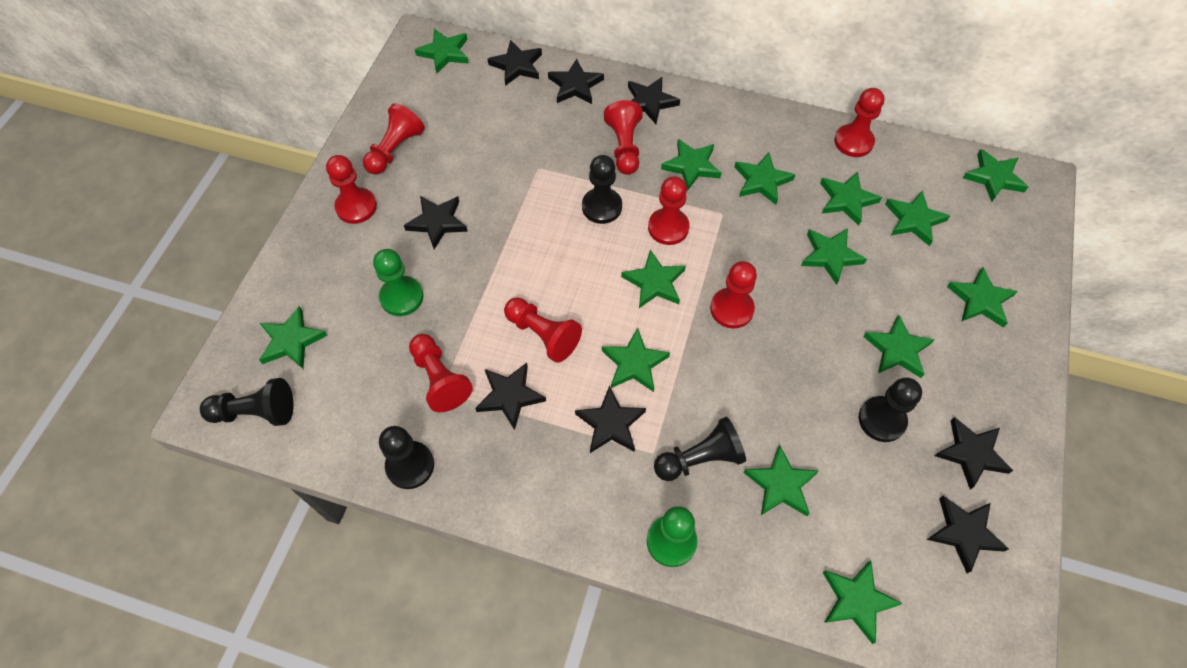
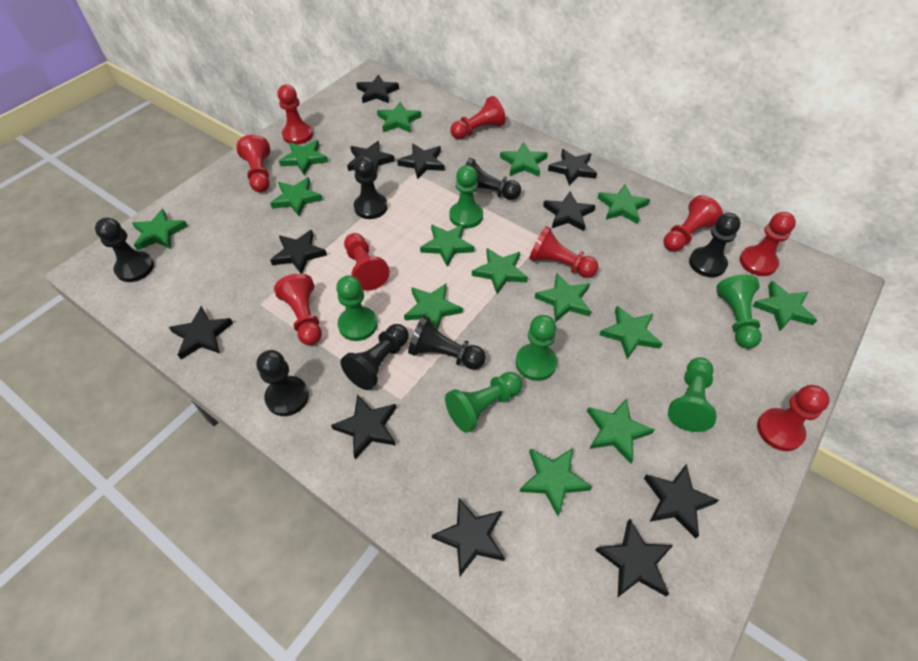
black pawn: [200,378,294,426] [379,426,434,489] [582,155,622,224] [654,417,746,481] [859,377,922,442] = 5 -> [95,217,154,282] [257,350,309,416] [341,324,409,390] [354,156,388,219] [408,316,486,370] [466,158,521,200] [689,213,741,277] = 7
black star: [404,196,468,249] [475,363,546,430] [488,40,542,86] [548,59,604,104] [575,386,646,453] [628,77,680,124] [927,496,1009,573] [935,417,1013,489] = 8 -> [169,306,233,359] [270,230,327,273] [331,395,396,459] [347,141,395,172] [356,74,399,103] [397,143,445,179] [432,498,505,576] [543,191,595,231] [548,149,597,186] [595,519,673,597] [644,464,719,539] = 11
green pawn: [373,249,424,316] [647,506,697,567] = 2 -> [336,275,377,341] [445,372,523,433] [449,165,483,228] [516,315,557,381] [668,357,717,432] [716,274,762,349] = 6
red pawn: [326,155,377,224] [363,103,425,175] [409,334,473,412] [504,298,582,363] [604,100,643,175] [648,176,689,245] [710,261,757,329] [835,88,884,157] = 8 -> [236,135,270,193] [274,273,322,345] [277,85,313,145] [344,233,390,291] [450,96,506,139] [529,226,598,278] [664,195,723,252] [740,212,796,276] [757,385,830,451] = 9

